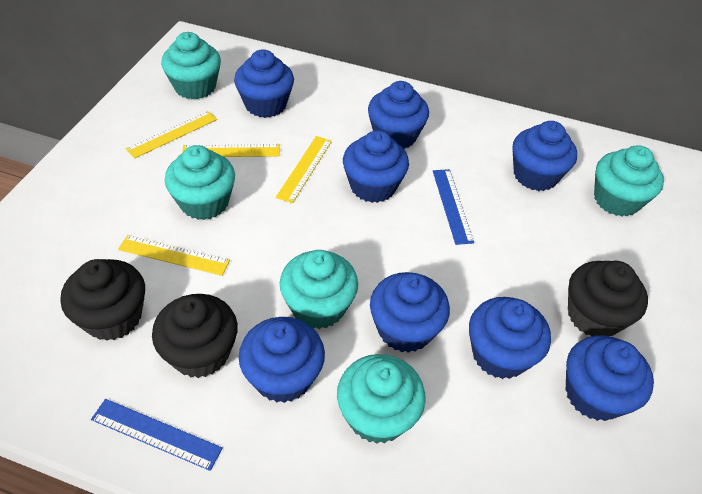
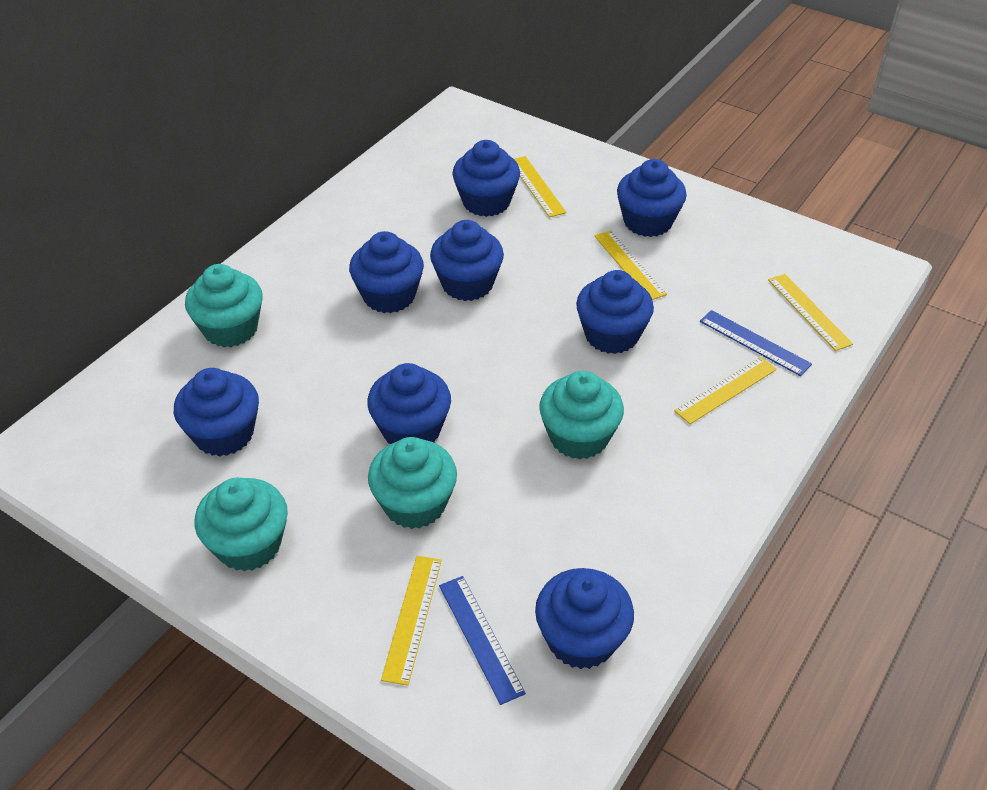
black cupcake: [60,259,145,341] [152,294,238,378] [568,261,648,336] = 3 -> none = 0
turquoise cupcake: [161,32,221,99] [164,145,235,220] [280,250,358,329] [337,354,426,444] [594,145,664,217] = 5 -> [185,264,263,347] [195,478,288,571] [368,437,457,529] [539,371,624,459] = 4
yellow ruler: [118,235,230,276] [126,111,217,158] [182,144,280,157] [276,136,332,203] = 4 -> [381,556,442,686] [514,156,567,218] [595,230,667,300] [674,357,777,424] [768,274,853,351] = 5

